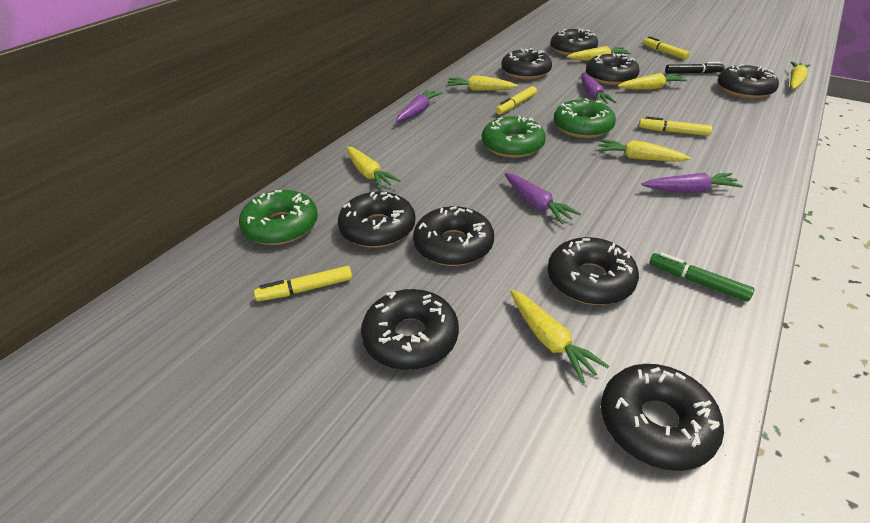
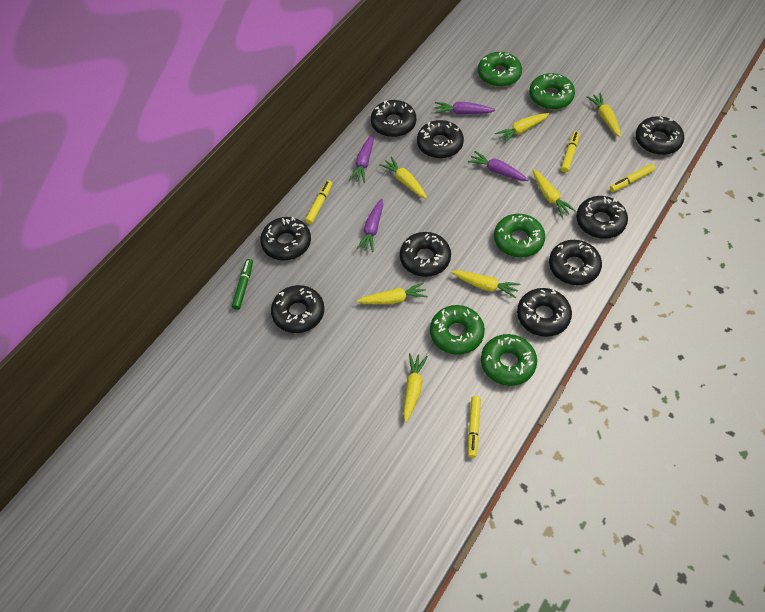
black marker: [665,62,725,74] = 1 -> none = 0
green donut: [239,190,318,245] [482,116,546,158] [554,98,616,138] = 3 -> [430,305,485,355] [478,52,522,87] [481,334,537,386] [494,214,545,257] [529,73,575,109] = 5

